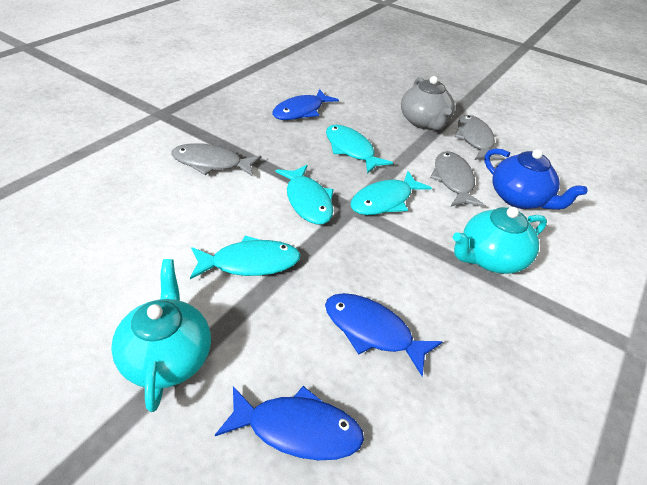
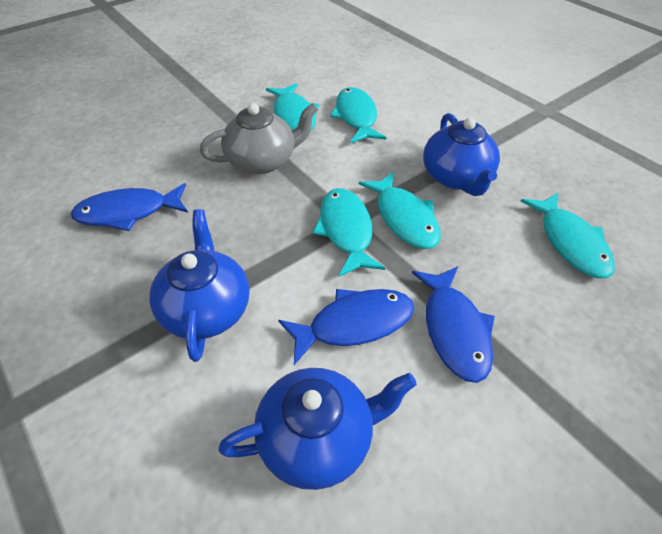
blue teapot: [484,148,587,210] = 1 -> [149,209,250,362] [218,368,417,490] [423,113,500,196] = 3
grey fish: [171,143,262,177] [430,151,485,207] [454,115,505,160] = 3 -> none = 0
turquoise fish: [190,235,301,279] [275,165,334,224] [326,125,393,174] [350,171,432,215] = 4 -> [266,83,319,130] [313,188,385,277] [330,87,387,143] [358,172,441,249] [520,193,615,278] = 5
turquoise teapot: [111,259,211,412] [453,207,547,274] = 2 -> none = 0

